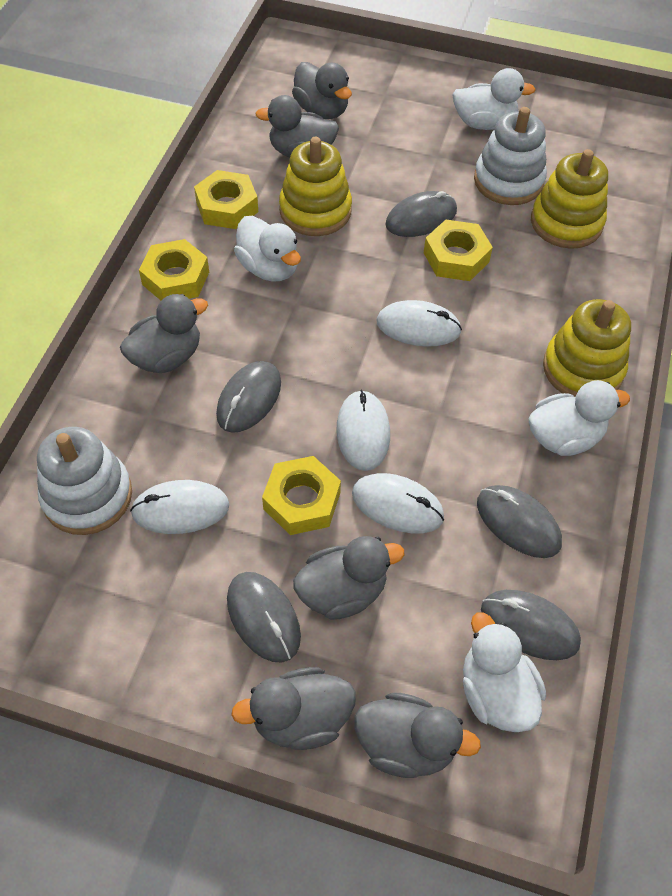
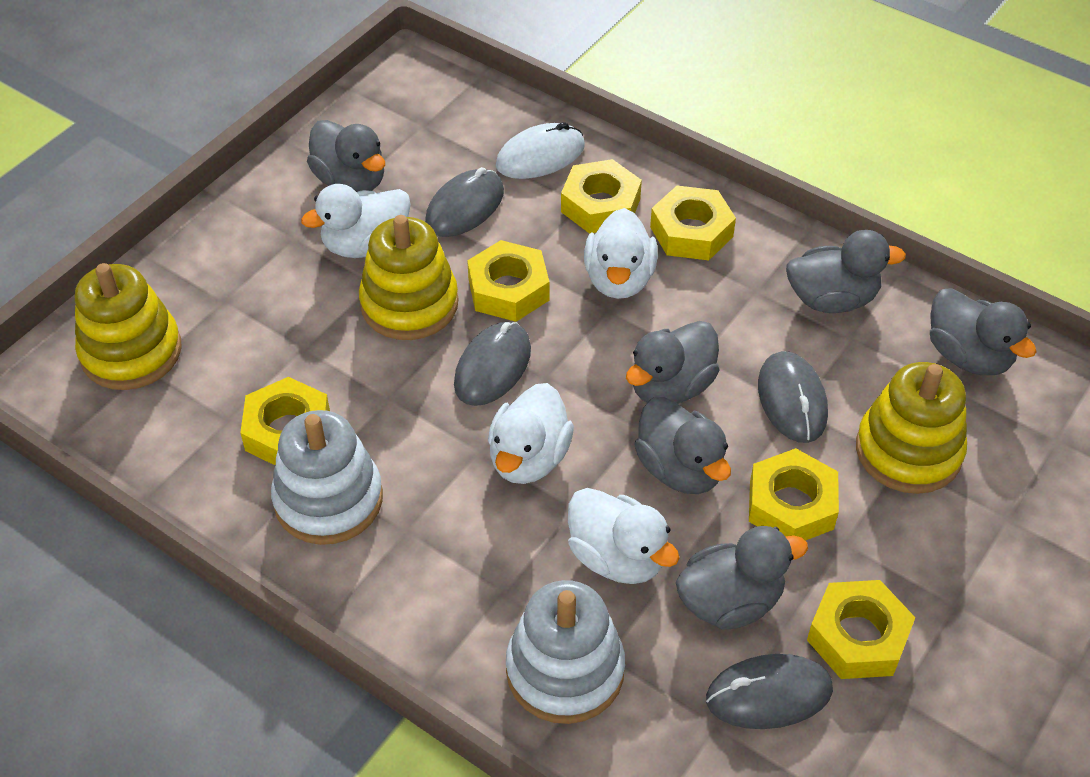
grey mouse: [216,361,281,433] [227,572,301,663] [386,191,457,237] [477,485,562,558] [481,590,581,660] = 5 -> [425,167,504,237] [454,322,531,406] [706,654,833,729] [758,351,828,443] = 4
white mouse: [130,480,229,534] [336,390,390,471] [352,473,444,533] [376,300,462,347] = 4 -> [496,122,585,179] = 1
yellow nut: [139,239,209,300] [194,170,258,229] [262,456,341,535] [424,220,493,281] = 4 -> [240,377,330,465] [467,240,549,322] [561,159,642,234] [650,186,736,260] [749,448,839,541] [807,580,916,679] = 6

